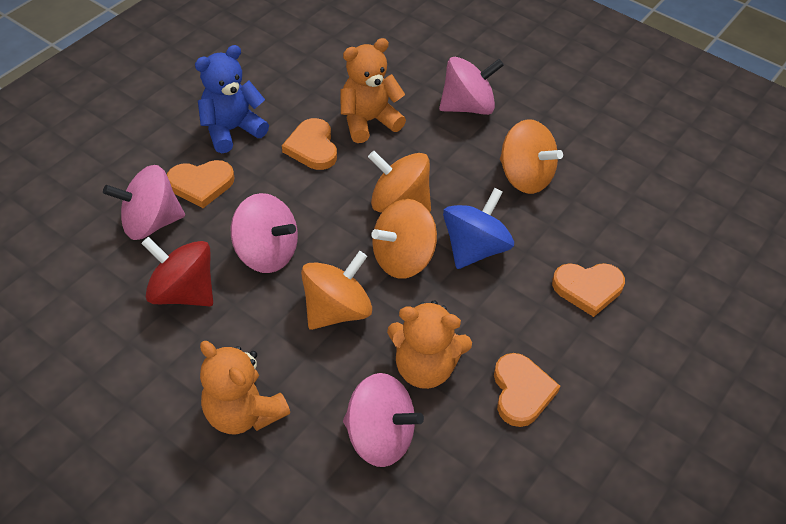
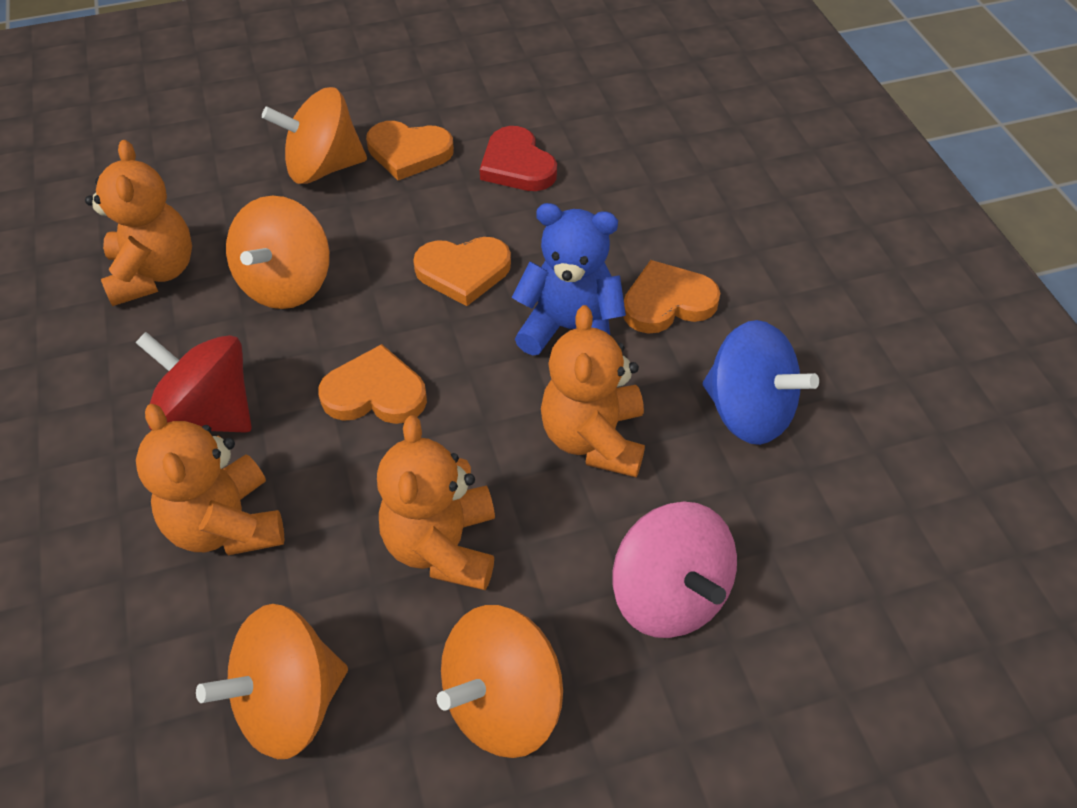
orange teddy bear: [200,341,290,434] [340,38,406,143] [387,300,472,389] = 3 -> [85,140,192,306] [136,404,284,555] [377,416,495,590] [541,305,645,477] = 4
pink spinning top: [103,165,185,240] [231,193,298,273] [343,373,424,467] [439,57,504,115] = 4 -> [612,502,737,638] = 1
red heart: none = 0 -> [480,126,557,191] = 1

